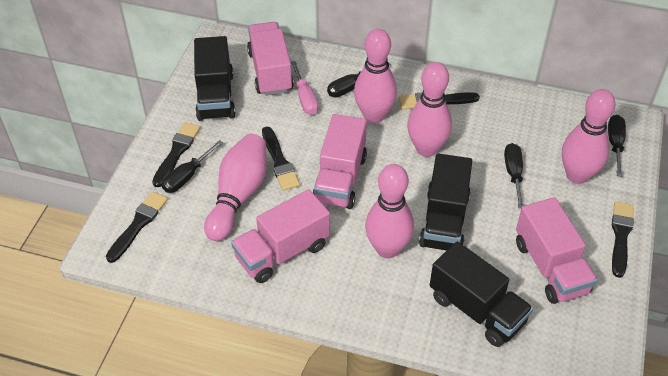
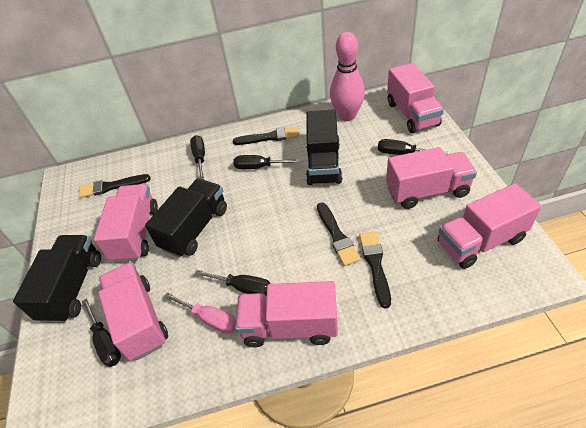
black brush: [106,192,168,263] [152,122,200,187] [262,127,300,191] [399,92,480,110] [612,201,634,278] = 5 -> [78,174,151,198] [233,126,299,145] [317,202,361,266] [359,231,391,309] = 4
black screwdriver: [162,140,223,193] [327,62,390,97] [504,143,524,209] [608,115,626,177] = 4 -> [82,298,121,367] [190,135,205,180] [195,270,271,297] [233,155,300,169] [378,139,448,155] = 5
pink bowling pin: [204,134,266,241] [354,29,397,123] [365,164,414,258] [407,62,452,157] [562,89,615,184] = 5 -> [330,32,365,121] = 1
pink truck: [231,189,330,283] [247,22,294,96] [312,114,367,209] [516,197,597,304] = 4 -> [94,184,158,262] [98,262,168,361] [235,281,338,347] [386,147,477,209] [387,63,444,133] [438,183,542,269] = 6

